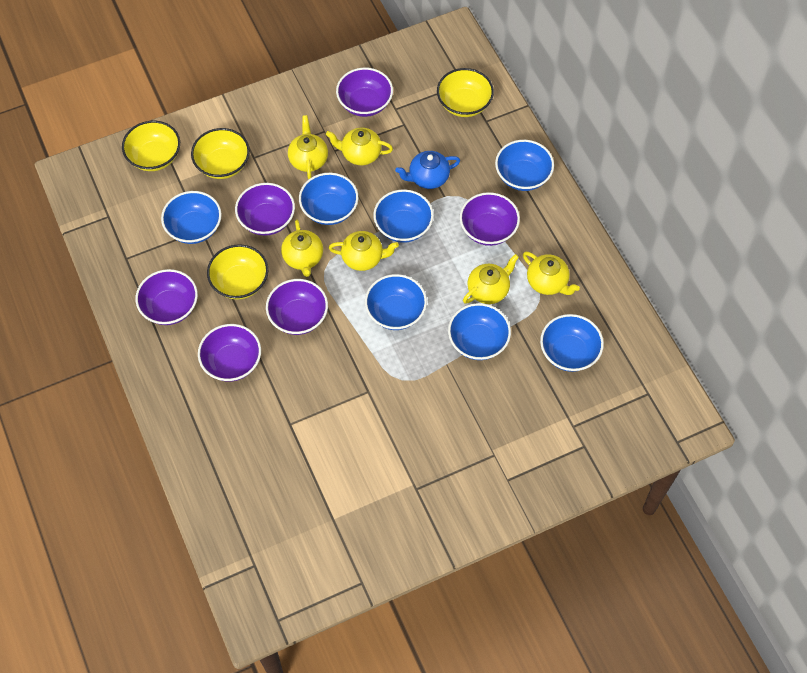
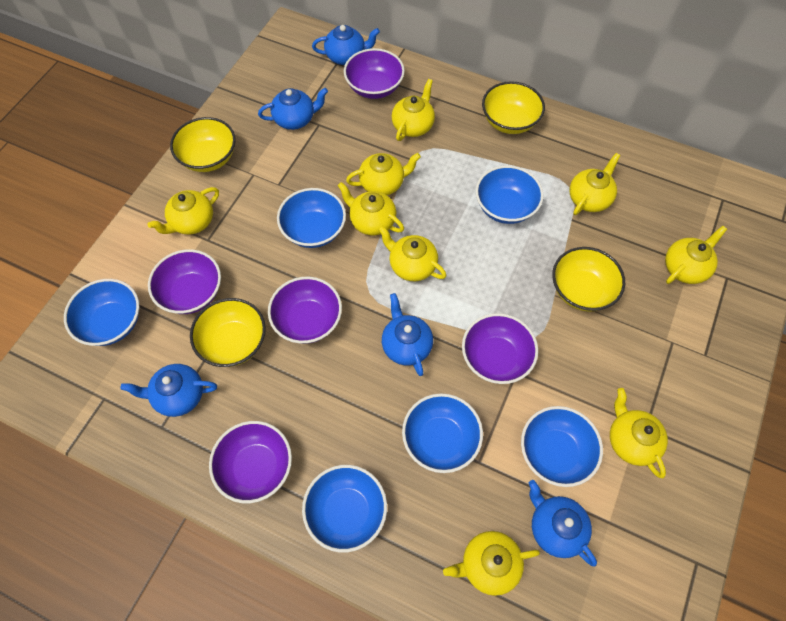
blue bowl: [161,191,222,244] [299,173,358,225] [365,274,427,330] [373,189,434,243] [448,303,511,360] [495,140,554,191] [540,314,604,372] = 7 -> [64,279,140,346] [277,188,346,248] [302,465,387,552] [402,394,483,473] [476,165,544,224] [521,406,603,487] = 6
blue teapot: [395,151,460,189] = 1 -> [120,364,217,417] [258,88,328,130] [312,25,380,65] [382,293,433,376] [529,480,597,567] = 5
purple bowl: [135,269,198,325] [198,324,261,382] [235,183,295,236] [266,279,328,335] [336,68,393,117] [460,192,520,246] = 6 -> [148,249,221,314] [209,421,292,503] [268,277,342,344] [344,48,405,99] [462,313,538,384] = 5
yellow teapot: [281,220,323,277] [288,115,328,179] [326,127,393,165] [329,231,399,271] [463,254,519,304] [523,252,580,295] = 6 -> [148,187,219,234] [338,182,404,235] [346,153,421,195] [378,226,446,281] [392,79,435,141] [443,531,540,596] [570,153,621,215] [610,388,668,478] [665,226,727,284] = 9

